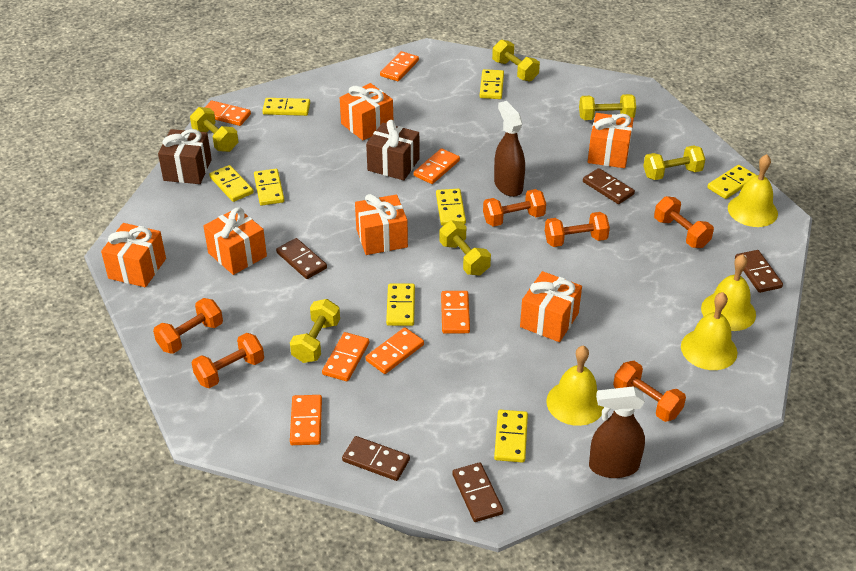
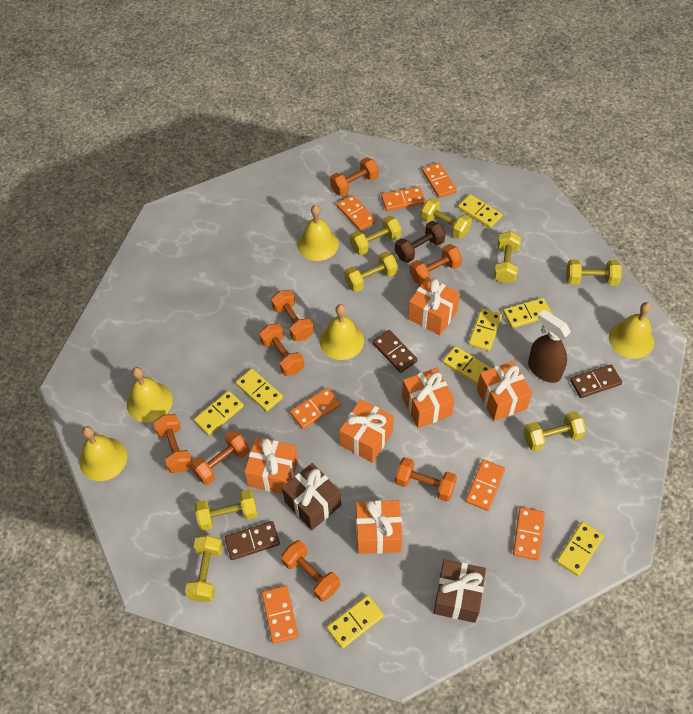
brown domino: [276,238,327,279] [342,436,410,481] [452,462,504,522] [583,168,635,204] [735,250,783,293] = 5 -> [225,521,280,560] [372,330,418,373] [570,365,622,398] = 3
brown dumbbell: none = 0 -> [395,221,446,263] = 1
brown spray bottle: [494,101,525,197] [589,387,645,478] = 2 -> [528,310,571,383] = 1
orange dumbbell: [153,298,223,354] [192,333,264,388] [483,189,546,227] [545,212,610,247] [613,361,686,422] [654,196,714,248] = 6 -> [153,414,192,473] [190,430,249,485] [259,323,304,376] [271,290,314,341] [281,540,340,602] [330,157,379,196] [395,457,457,502] [410,244,462,285] = 8
yellow bell: [546,346,604,426] [681,292,738,370] [701,254,756,331] [728,154,778,227] = 4 -> [79,426,127,481] [127,367,173,422] [297,205,339,261] [320,304,364,360] [609,302,654,359] = 5
yellow dumbbell: [190,107,238,152] [290,299,340,363] [439,220,491,275] [492,39,540,82] [579,94,636,120] [643,146,705,180] = 6 -> [185,535,223,602] [195,490,258,531] [344,252,398,292] [350,216,402,255] [421,198,472,239] [494,231,521,283] [524,411,586,451] [566,259,622,285] = 8

